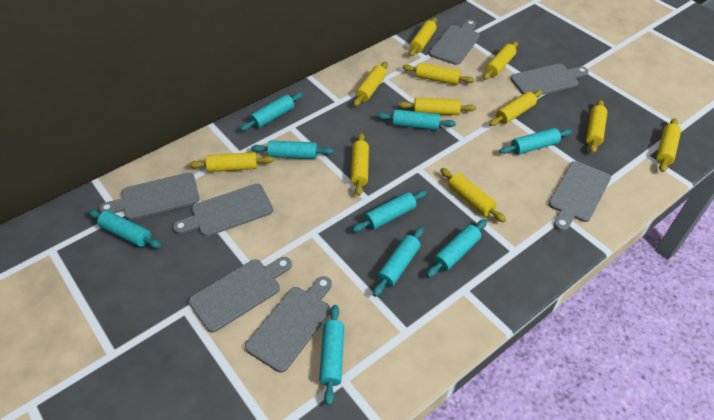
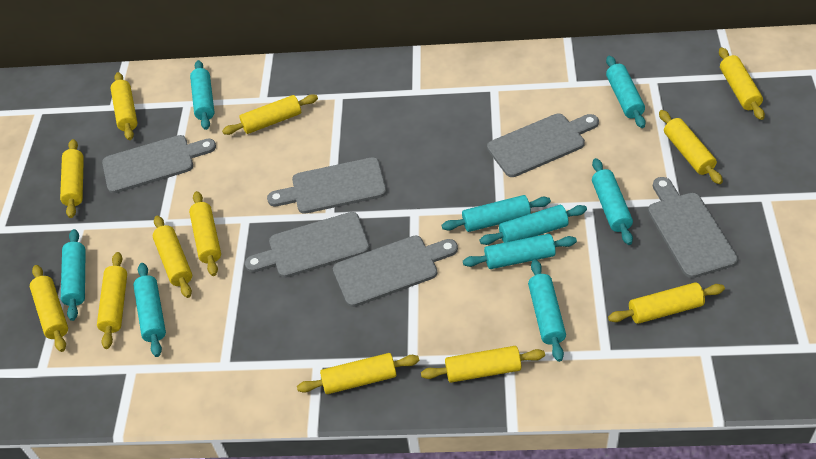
grey cutting board: [99,172,200,220] [173,184,273,237] [189,257,292,333] [245,276,332,372] [429,20,480,65] [510,64,588,95] [549,161,611,231] = 7 -> [102,135,216,193] [245,212,370,278] [267,157,387,214] [333,236,458,307] [487,114,599,177] [648,177,738,278] = 6
yellow rolling pin: [189,152,274,172] [351,133,369,196] [353,62,388,107] [399,98,476,115] [402,63,475,85] [409,18,437,56] [440,168,506,222] [483,41,518,80] [489,90,542,126] [586,100,607,153] [656,118,681,172] = 11 -> [30,265,68,352] [60,139,84,218] [97,252,127,349] [111,72,137,140] [153,216,192,298] [189,191,221,276] [222,94,318,135] [297,353,419,394] [421,346,545,383] [608,282,725,324] [659,110,723,184] [719,47,765,120] = 12

